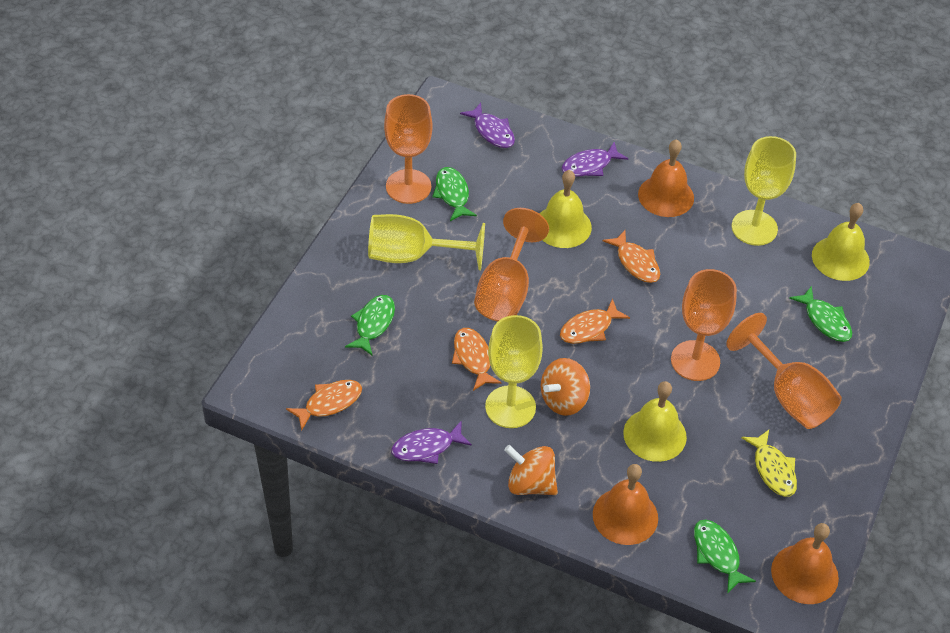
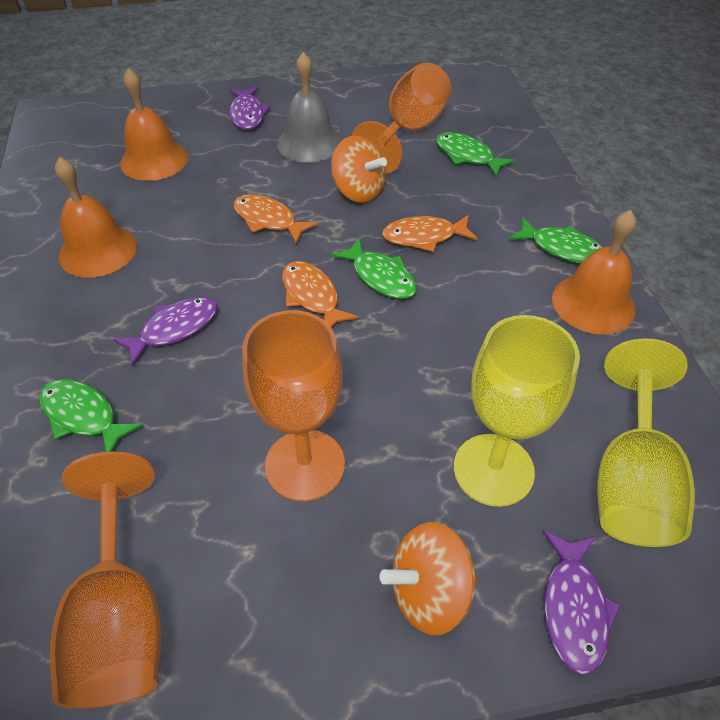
grey bell: none = 0 -> [277,52,342,163] = 1
orange fish: [286,380,362,430] [452,328,502,391] [560,298,630,344] [603,230,660,283] = 4 -> [234,194,318,244] [282,261,358,327] [382,215,478,252] = 3
orange goblet: [384,94,433,204] [474,208,549,321] [671,269,737,381] [726,313,842,429] = 4 -> [50,452,161,709] [242,310,345,501] [351,63,452,173] = 3
yellow bell: [540,170,592,248] [623,381,687,462] [812,203,870,281] = 3 -> none = 0
yellow fish: [741,430,797,497] = 1 -> none = 0
yellow goblet: [368,214,485,270] [485,315,543,428] [732,136,796,246] = 3 -> [454,315,580,507] [597,338,695,547] = 2

